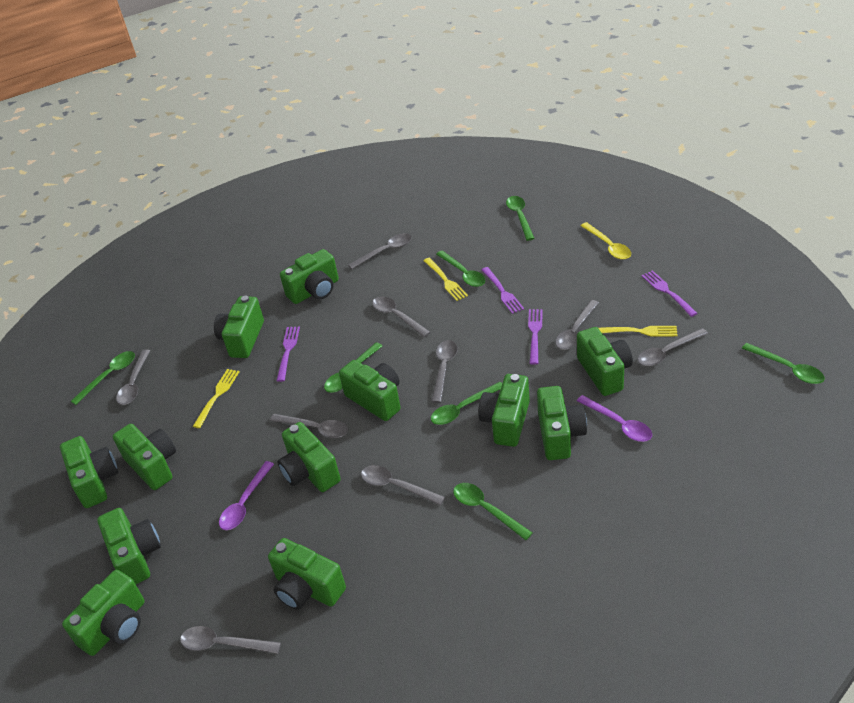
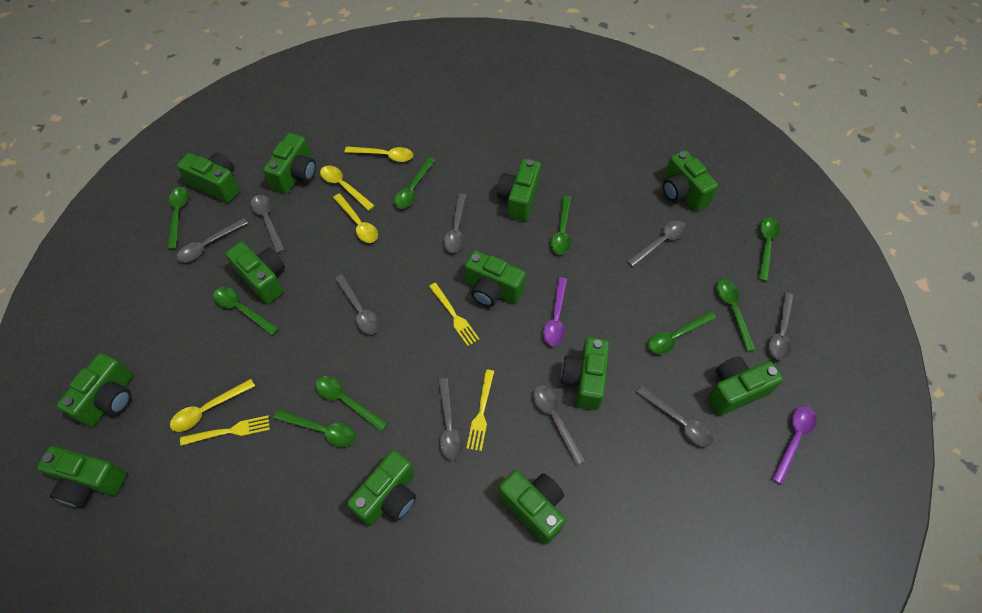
green spoon: [71,351,135,405] [324,342,382,393] [431,382,502,425] [436,251,485,287] [453,483,533,540] [506,196,535,241] [742,343,825,384] = 7 -> [167,187,189,249] [213,287,279,335] [274,409,356,447] [315,376,388,432] [394,157,435,209] [551,196,571,255] [648,311,716,354] [717,279,756,352] [758,217,780,282] = 9
purple fork: [276,326,300,382] [481,267,524,314] [528,309,543,365] [641,270,698,317] = 4 -> none = 0
yellow spoon: [581,222,631,260] = 1 -> [170,379,255,432] [320,165,375,211] [333,193,378,243] [344,146,413,162] = 4

